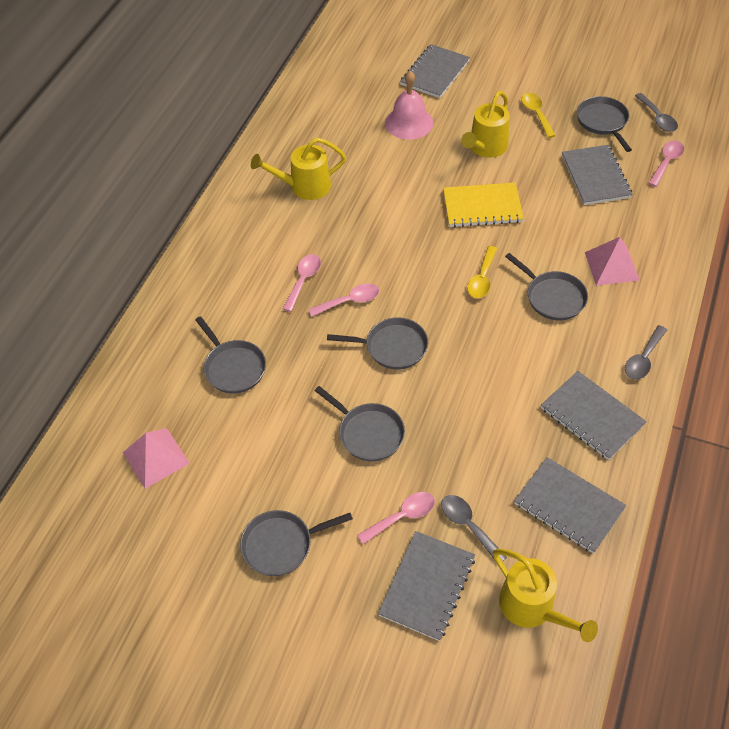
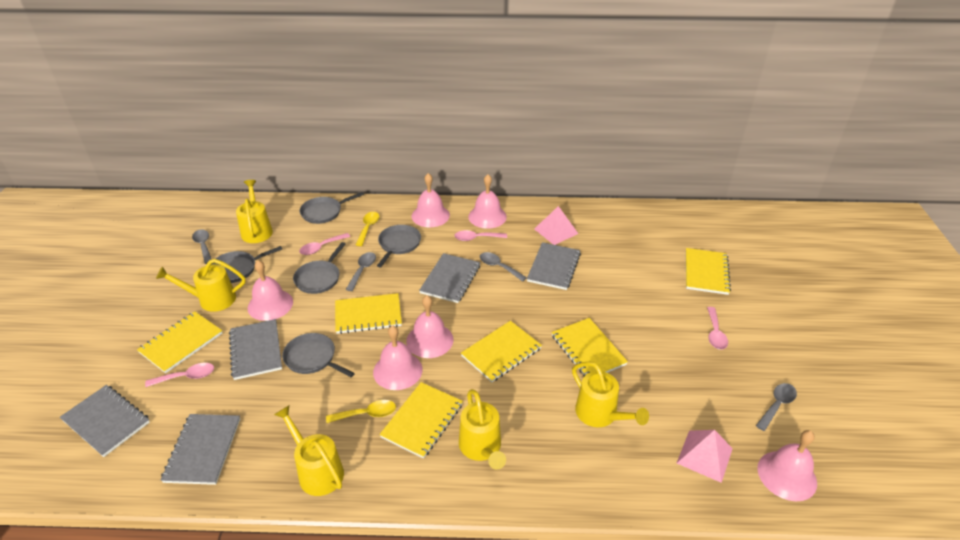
grey pan: [195,316,266,394] [240,510,353,576] [315,386,405,461] [327,317,428,369] [505,253,588,320] [577,96,632,152] = 6 -> [212,246,282,283] [282,333,355,377] [293,242,345,294] [299,192,364,224] [377,225,421,267] = 5
grey spoon: [441,495,507,562] [625,325,667,379] [635,93,678,132] = 3 -> [192,229,212,264] [346,252,376,291] [480,252,527,282] [756,383,797,431] = 4
pink bell: [385,71,433,140] = 1 -> [248,260,293,321] [373,325,423,390] [406,295,453,358] [412,173,450,228] [468,174,507,229] [757,430,817,501] = 6
yellow notebook: [443,183,524,227] = 1 -> [137,311,223,373] [335,293,402,334] [379,382,463,459] [461,321,542,382] [552,318,628,376] [686,248,731,295] = 6
yellow watering can: [251,138,346,200] [461,91,510,157] [493,549,598,642] = 3 -> [156,259,246,312] [236,180,273,243] [274,405,344,496] [459,389,506,470] [572,362,649,427] = 5

